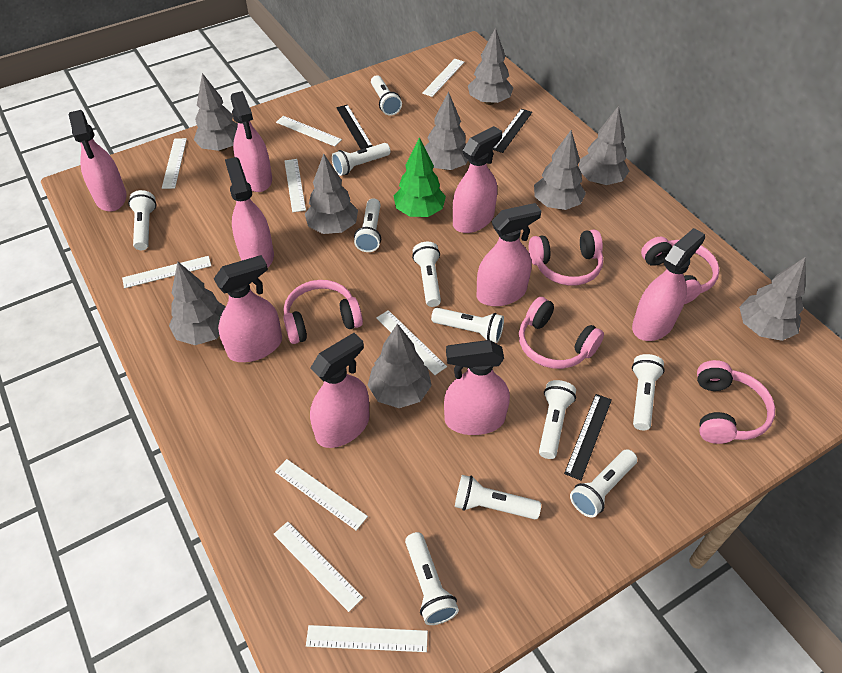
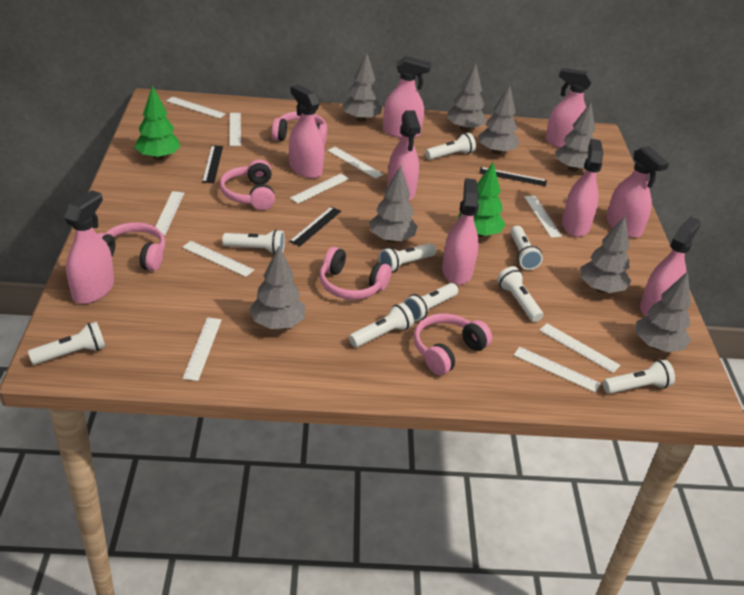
green tree: [394,137,446,217] = 1 -> [134,85,180,160] [459,162,506,237] = 2
grey tree: [169,262,226,345] [194,73,238,151] [305,154,358,234] [367,323,432,408] [424,91,468,170] [468,28,513,105] [534,130,586,210] [579,106,629,185] [739,257,805,341] = 9 -> [249,246,306,329] [342,54,382,122] [369,166,418,243] [447,63,487,131] [478,85,520,155] [555,102,595,172] [581,216,631,293] [636,271,691,352] = 8
white flashlight: [128,190,157,250] [332,143,391,176] [354,198,381,252] [371,75,402,116] [405,532,459,625] [412,242,441,307] [431,308,504,343] [455,475,541,519] [539,380,576,459] [570,449,637,518] [632,354,665,430] = 11 -> [28,321,105,365] [222,229,285,254] [349,303,414,347] [379,243,436,272] [403,283,458,321] [425,133,476,160] [497,266,543,322] [510,226,543,270] [603,360,675,394] = 9
white ruler: [122,256,211,288] [162,138,187,189] [274,522,363,612] [275,459,368,531] [276,116,342,147] [284,159,306,212] [306,625,428,652] [376,310,447,375] [422,59,464,97] = 9 -> [155,191,184,236] [167,97,225,118] [182,241,254,277] [183,317,222,381] [229,113,241,146] [290,174,349,204] [327,147,383,179] [514,347,601,393] [524,196,562,238] [539,323,620,373] = 10

